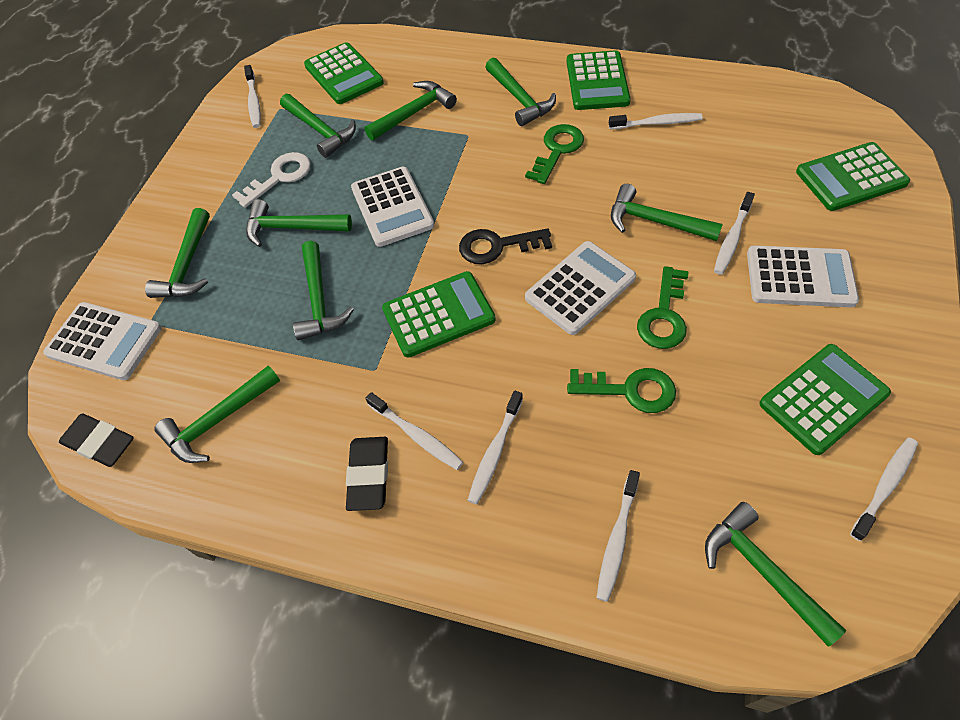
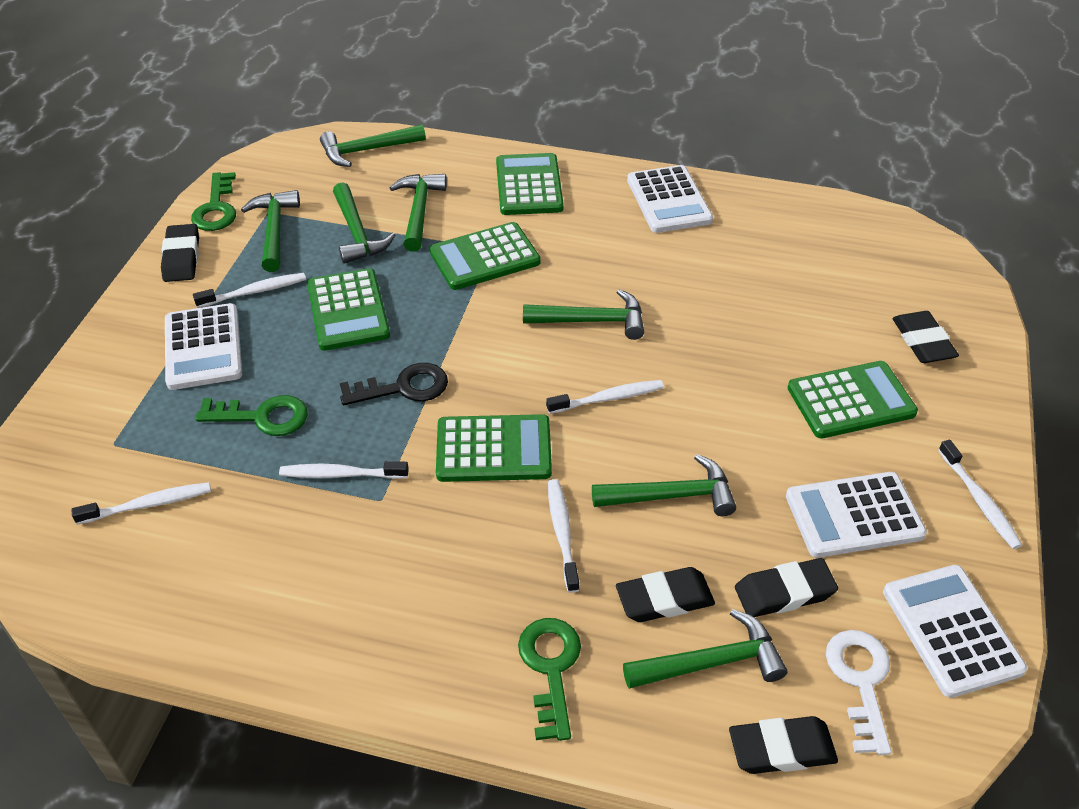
black eraser: [59,413,134,467] [346,437,388,511] = 2 -> [161,224,199,282] [616,567,715,622] [729,716,838,774] [735,558,838,617] [893,311,959,363] = 5
green hammer: [145,208,210,298] [154,365,280,463] [246,199,352,247] [280,94,356,158] [293,241,354,340] [364,81,457,140] [485,58,556,126] [611,184,723,241] [705,502,847,647] = 9 -> [241,190,300,272] [320,125,426,167] [333,182,395,264] [390,174,447,251] [523,289,644,340] [592,454,736,516] [623,609,788,689] = 7
white toothbrush: [244,65,261,128] [365,392,463,470] [468,391,523,504] [597,470,640,602] [609,113,703,129] [714,192,755,275] [850,438,918,541] = 7 -> [71,482,211,525] [193,273,306,308] [279,461,409,479] [546,380,664,414] [548,479,579,593] [938,440,1022,549] = 6

